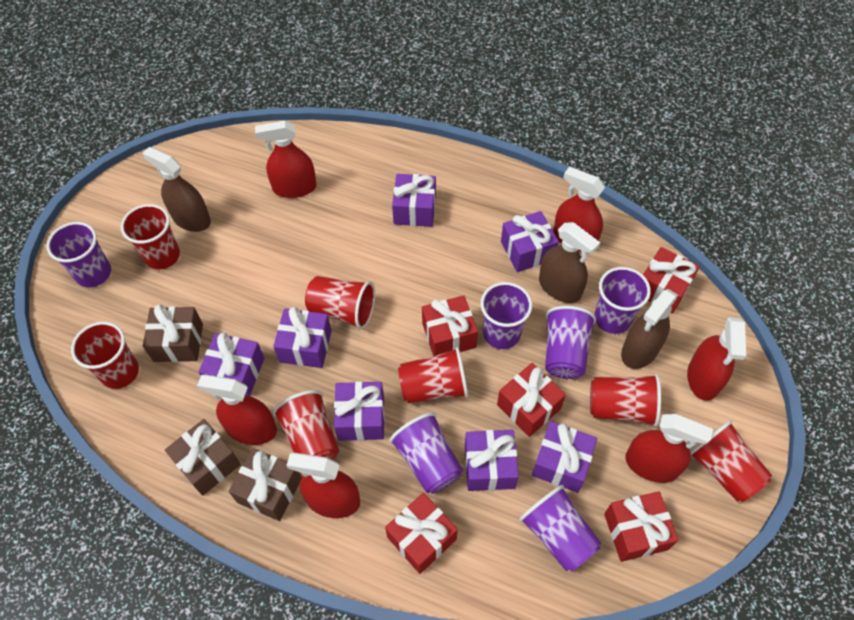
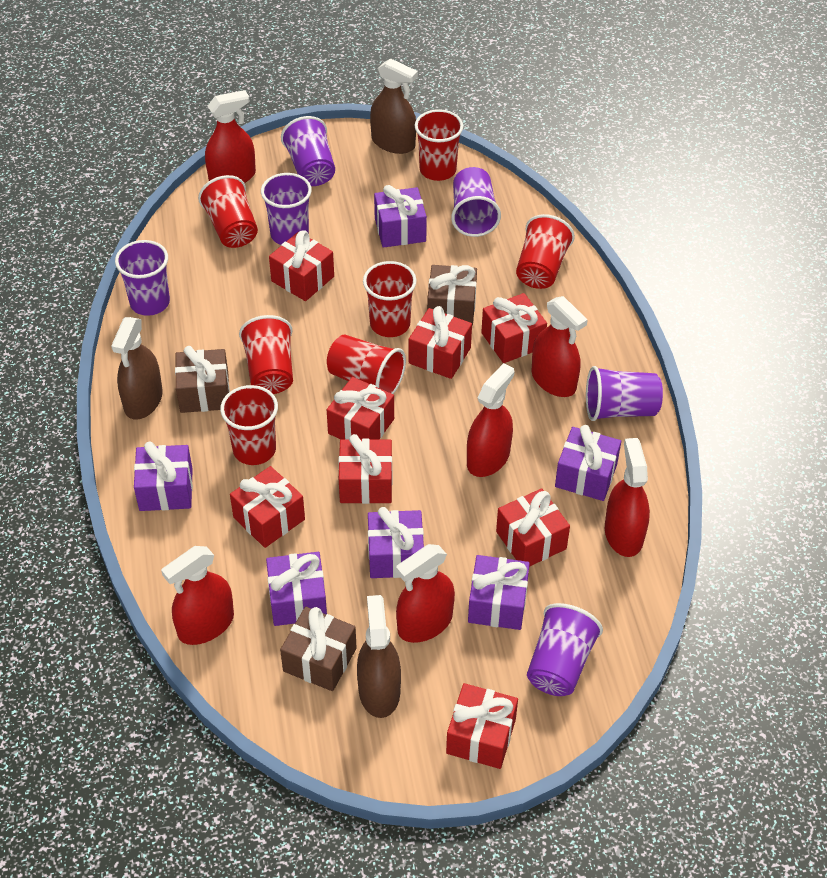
purple gift: [199,333,264,396] [273,307,332,368] [334,381,385,441] [392,174,436,227] [465,430,519,491] [501,211,559,272] [532,421,597,493] = 7 -> [134,441,193,511] [266,552,327,626] [368,507,424,578] [374,185,427,248] [468,555,530,630] [555,425,621,501] = 6
red gift: [385,493,458,574] [422,295,478,356] [497,363,566,437] [604,491,679,562] [643,247,700,314] = 5 -> [230,466,305,548] [269,230,334,301] [327,377,394,440] [338,434,392,504] [409,306,472,379] [446,683,518,769] [481,293,547,363] [496,488,570,567] = 8

